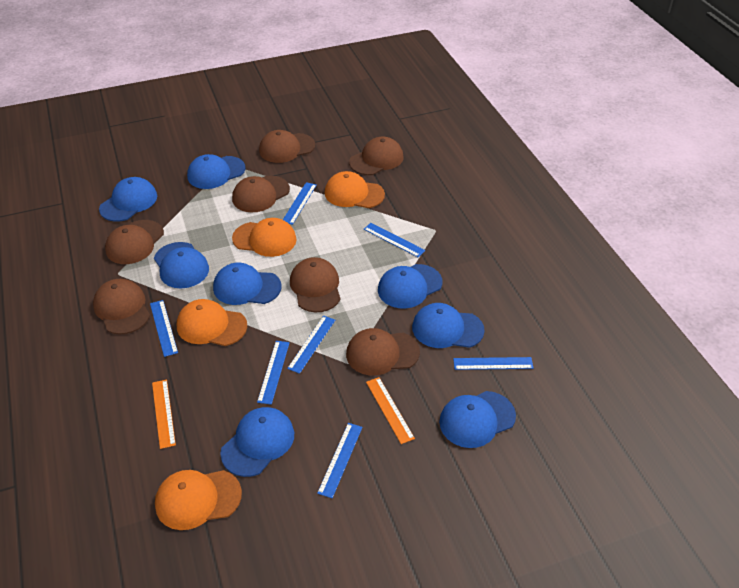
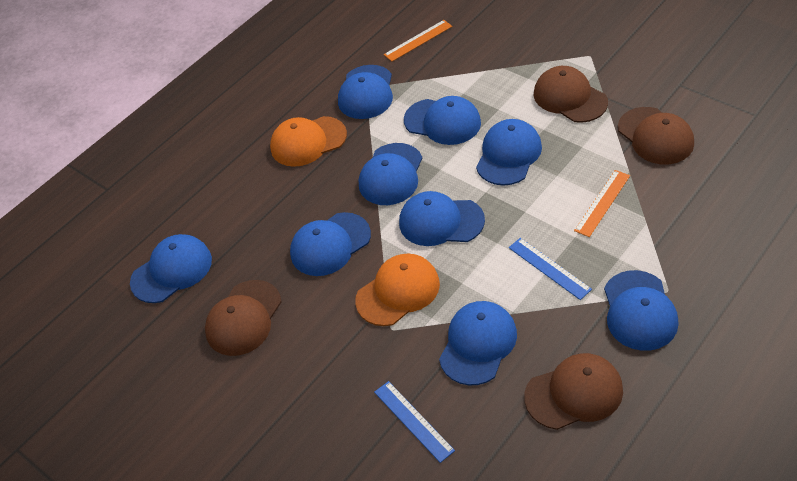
blue cap: [99,177,157,222] [154,242,209,288] [187,154,245,189] [213,263,282,305] [220,407,294,477] [378,264,442,309] [412,303,485,348] [439,391,516,448] = 8 -> [130,234,212,303] [290,212,371,276] [338,65,393,119] [359,143,422,205] [399,191,485,246] [404,96,481,145] [439,301,517,385] [476,119,542,186] [604,270,679,351] = 9
blue ruler: [150,300,178,357] [257,341,290,405] [283,182,317,225] [287,316,335,374] [317,423,362,498] [364,223,425,257] [453,357,534,370] = 7 -> [374,381,455,463] [509,238,592,300] = 2
brown cap: [93,279,150,335] [105,220,164,264] [232,176,290,212] [259,130,315,163] [290,257,341,312] [346,328,420,376] [349,137,404,175] = 7 -> [205,280,281,356] [524,353,623,430] [534,66,608,123] [618,107,694,164] = 4
orange cap: [155,470,242,530] [177,299,247,346] [232,218,297,257] [325,171,385,208] = 4 -> [270,116,347,167] [355,254,440,326] = 2

